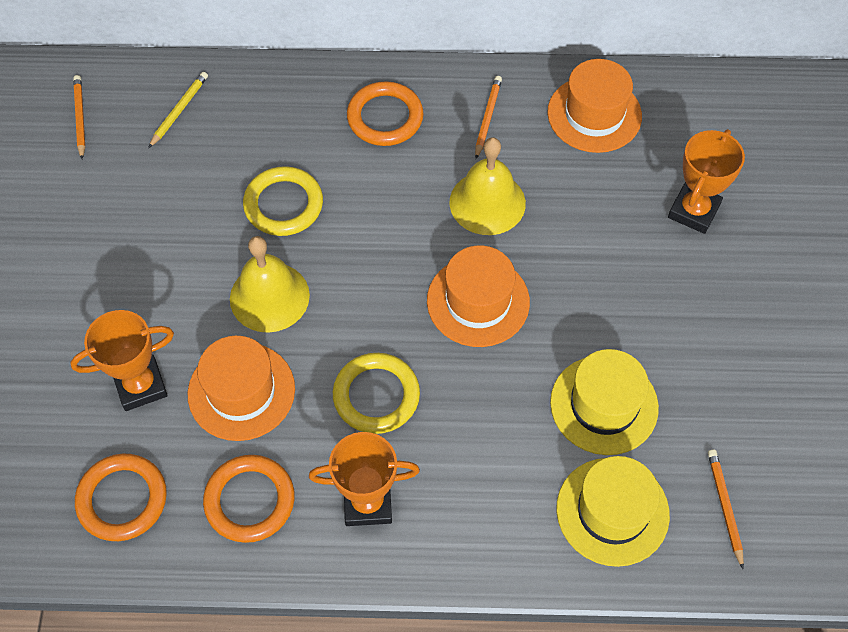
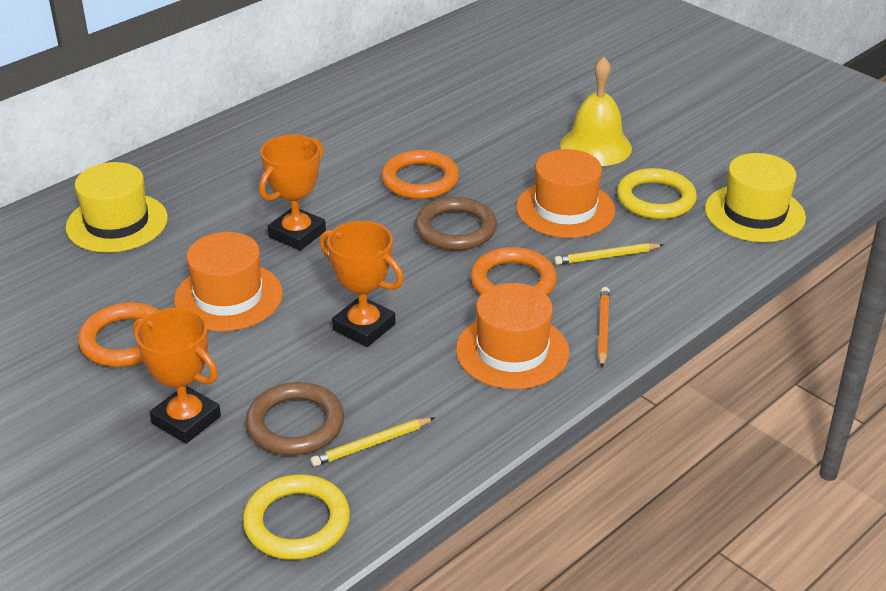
brown ring: none = 0 -> [246,382,344,456] [415,197,497,250] = 2
orange pencil: [73,75,85,159] [475,76,502,159] [708,449,744,569] = 3 -> [598,287,610,368] = 1
yellow bell: [230,236,310,332] [450,137,526,235] = 2 -> [560,57,632,166] = 1
yellow pencil: [148,72,208,148] = 1 -> [311,417,435,466] [554,243,663,265] = 2

